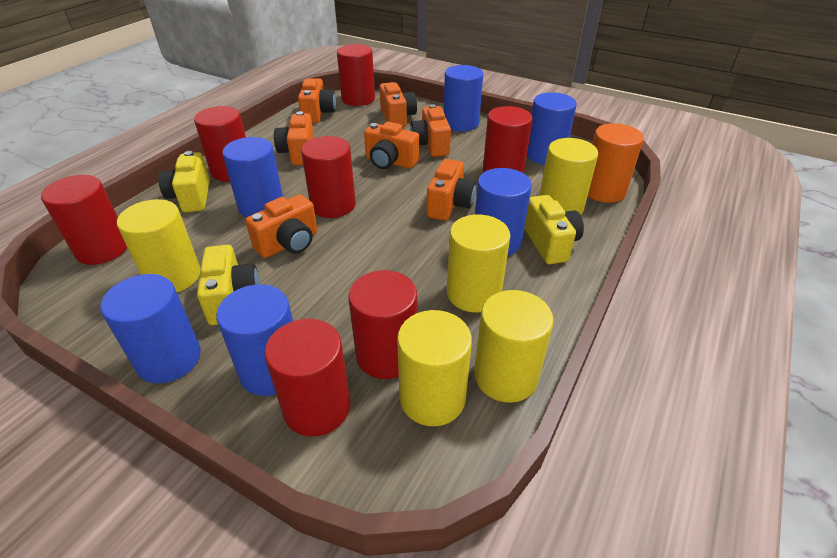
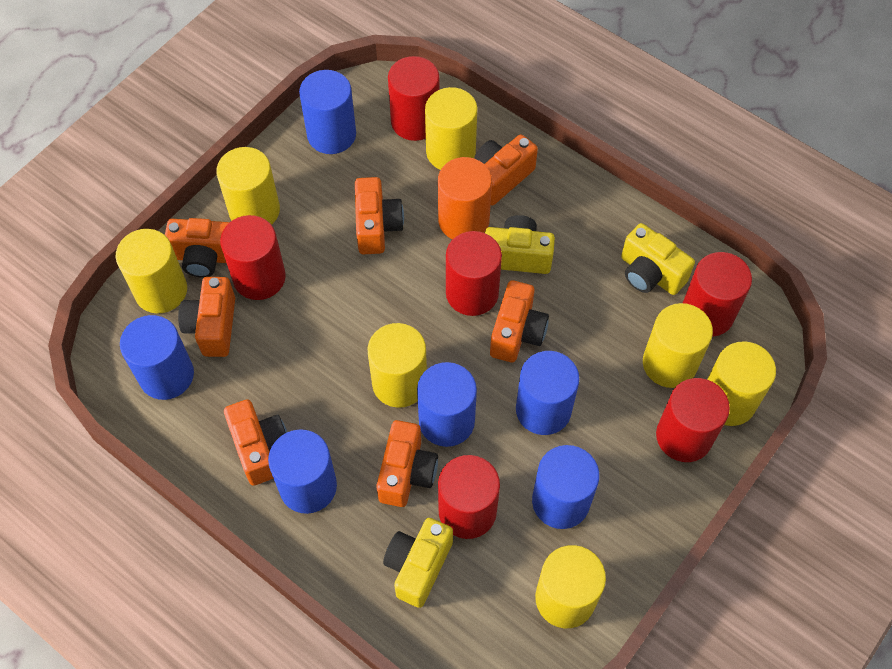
red cylinder: [41,175,127,265] [194,106,246,182] [264,319,350,437] [301,136,356,218] [337,44,375,106] [348,270,417,379] [483,106,533,173] = 7 -> [220,215,286,300] [388,56,440,141] [438,455,500,539] [446,231,502,316] [656,378,730,462] [683,252,752,337] = 6
yellow cylinder: [117,199,201,292] [397,310,472,426] [447,215,510,312] [474,290,554,403] [539,138,598,215] = 5 -> [116,229,187,313] [216,147,280,225] [368,323,427,408] [425,87,477,170] [535,545,606,628] [643,303,713,388] [707,341,776,426] = 7

